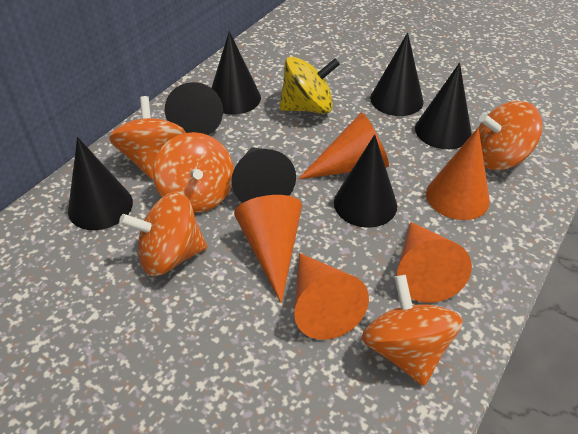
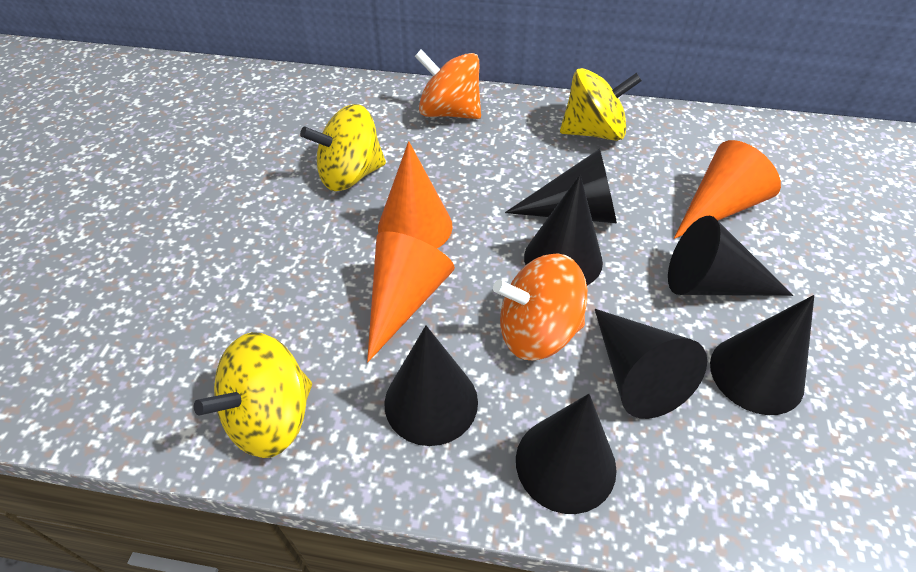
orange cone: [234,195,302,303] [294,253,369,340] [298,112,389,179] [397,222,472,303] [426,128,490,220] = 5 -> [367,231,455,362] [378,141,453,248] [674,140,781,239] = 3
orange spinning top: [109,96,186,179] [119,192,207,276] [153,132,234,213] [362,275,463,386] [478,101,543,170] = 5 -> [415,49,481,119] [493,253,587,360] = 2
yellow spinning top: [279,57,340,114] = 1 -> [194,332,312,458] [300,104,386,191] [560,68,642,141] = 3

